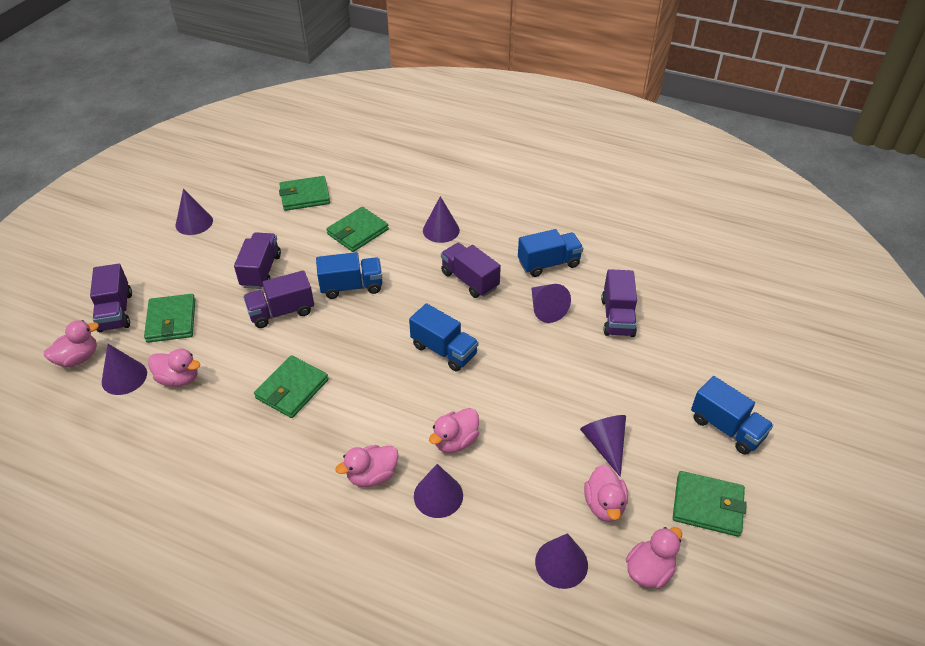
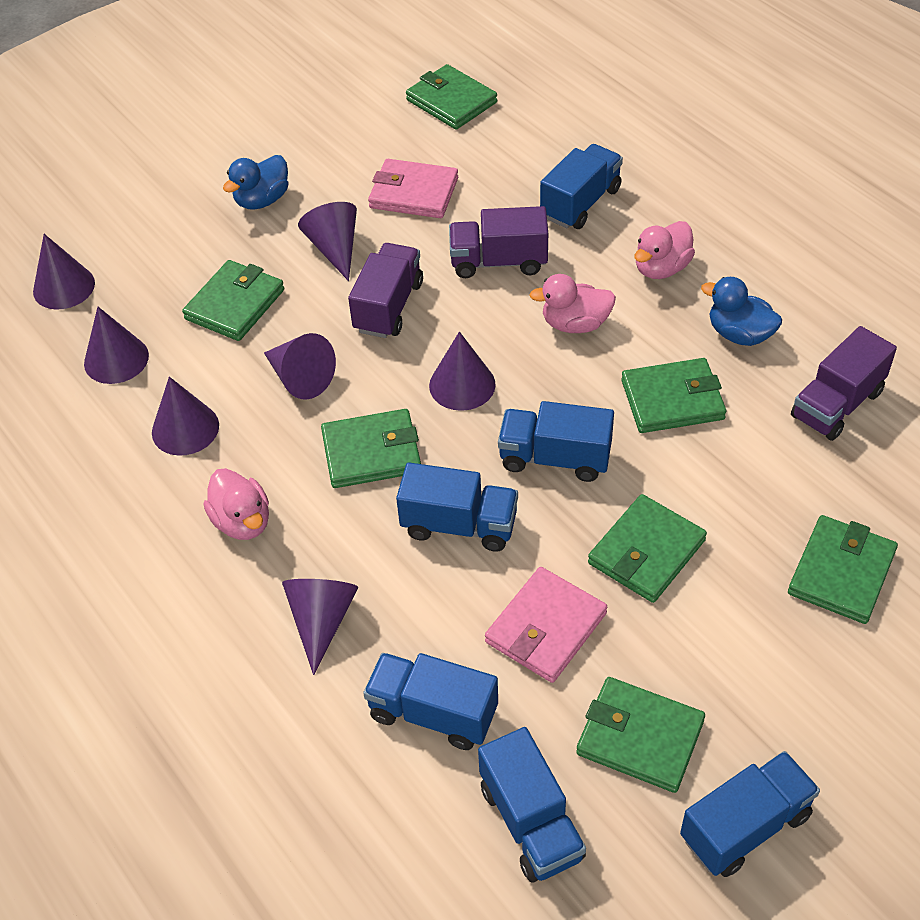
blue duck: none = 0 -> [223,155,288,210] [701,277,782,346] = 2
blue truck: [316,252,382,299] [409,303,479,372] [518,229,583,277] [691,376,773,455] = 4 -> [363,653,498,750] [396,463,518,552] [478,727,586,883] [498,401,614,482] [540,144,623,229] [680,751,820,877] = 6
green wallet: [144,294,195,343] [254,355,329,418] [279,176,330,211] [326,207,389,252] [673,471,747,537] = 5 -> [182,260,284,341] [321,409,421,488] [406,64,497,130] [576,677,705,793] [588,494,707,603] [621,358,726,433] [788,515,898,624] = 7
pink duck: [44,320,99,367] [148,349,200,387] [336,445,399,487] [429,408,479,453] [584,464,628,522] [626,527,682,589] = 6 -> [204,468,269,540] [529,274,616,333] [635,221,695,279] = 3
pink wallet: none = 0 -> [368,159,458,218] [485,567,607,683] = 2
purple truck: [90,264,132,332] [234,232,281,289] [243,270,314,328] [441,243,501,298] [601,269,637,337] = 5 -> [348,243,423,338] [449,206,548,278] [791,326,897,441] = 3

